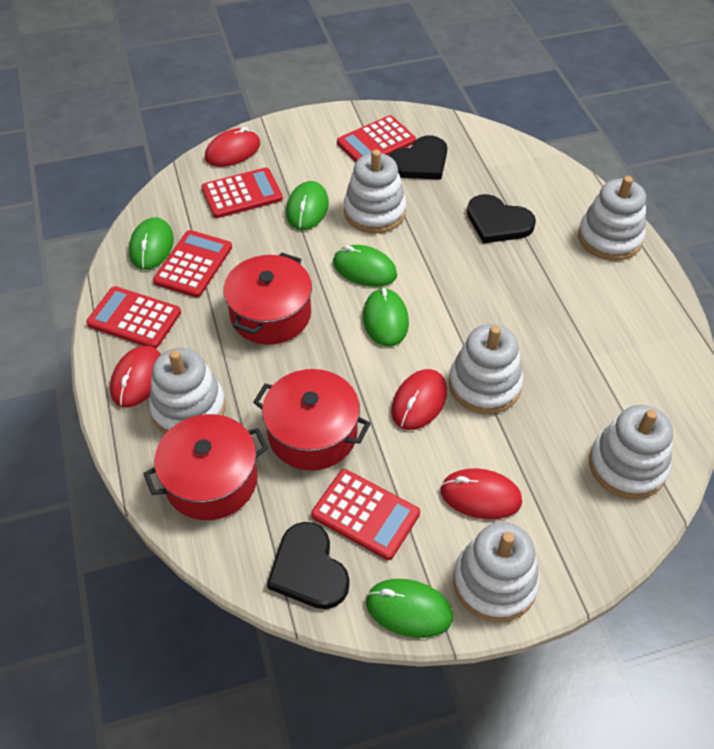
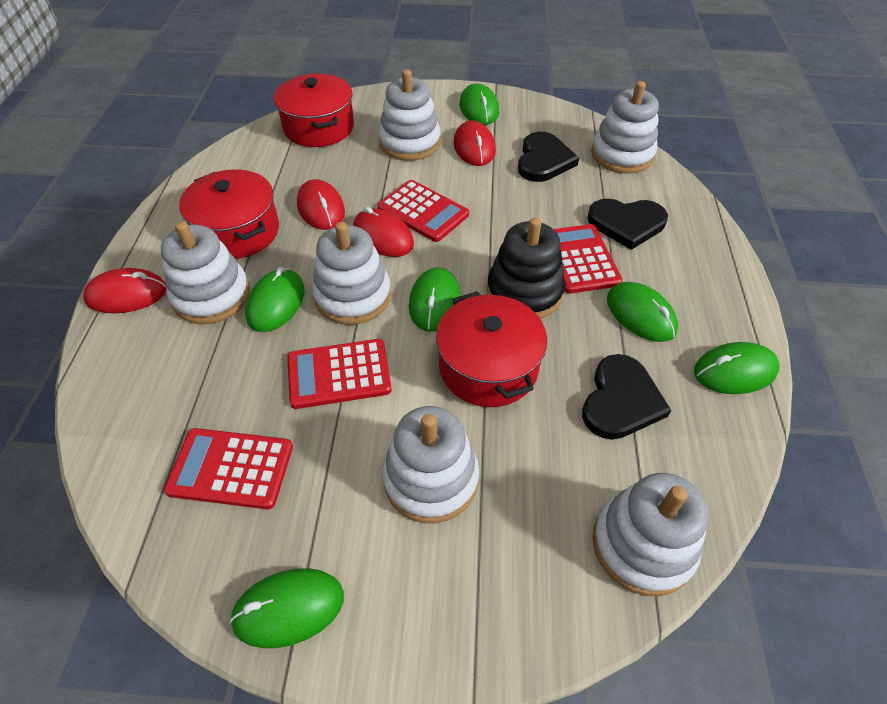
black stacking toy: none = 0 -> [487,218,565,319] = 1
green mouse: [129,217,174,270] [286,181,329,230] [333,245,397,287] [363,288,409,347] [366,579,453,638] = 5 -> [229,568,344,648] [245,267,304,332] [409,267,461,332] [459,84,499,125] [607,282,678,342] [694,342,780,394] = 6
red calculator: [86,286,181,348] [153,230,232,297] [202,168,283,218] [311,469,420,560] [337,115,416,162] = 5 -> [164,428,293,509] [287,339,392,409] [377,180,469,242] [554,224,622,294] = 4

